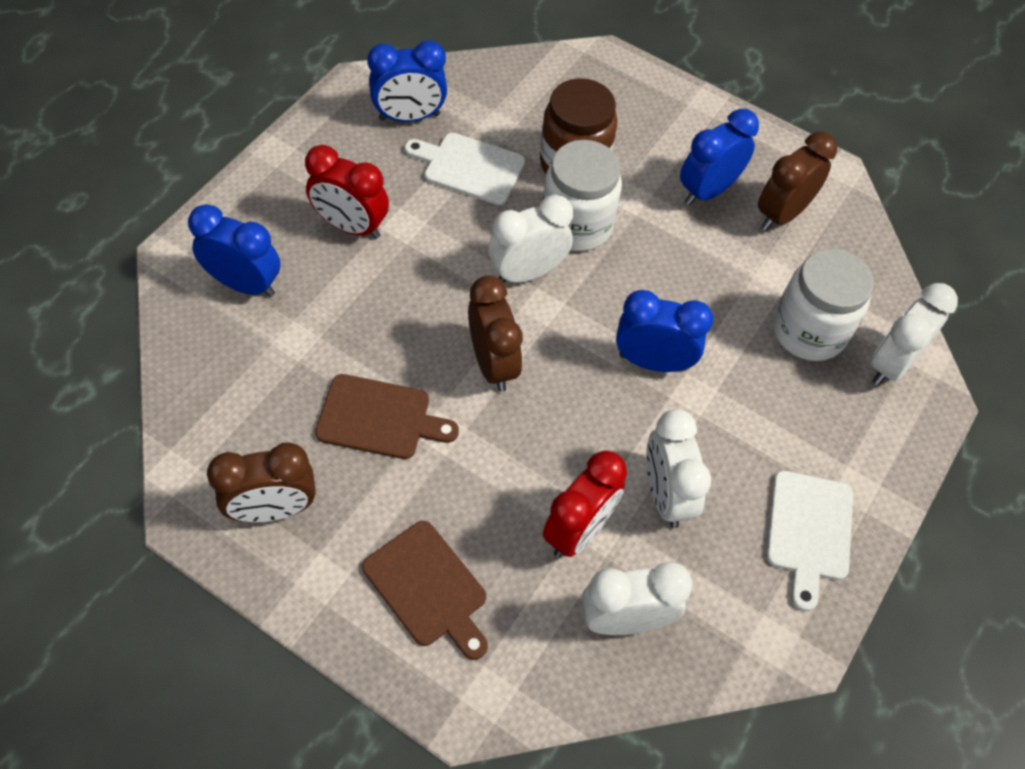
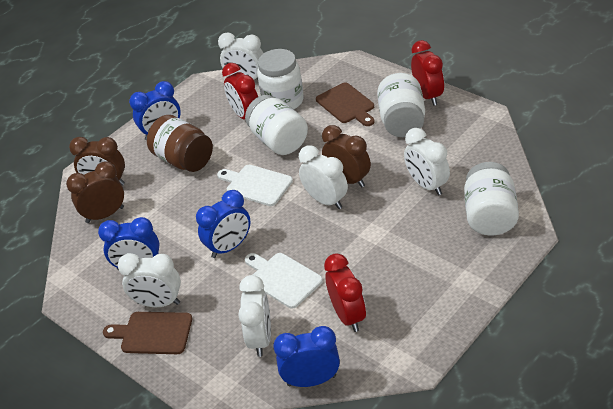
red clock: [305,145,389,239] [543,451,627,558] = 2 -> [222,63,258,119] [324,253,366,332] [411,40,444,106] = 3
white clock: [488,195,573,283] [582,562,692,635] [646,409,711,528] [871,283,958,385] = 4 -> [118,253,181,307] [218,32,264,80] [238,275,271,357] [299,145,348,209] [404,128,450,196] = 5
white jar: [542,140,622,251] [773,248,874,361] = 2 -> [245,95,308,155] [257,49,304,109] [377,73,425,137] [464,162,519,236] = 4

